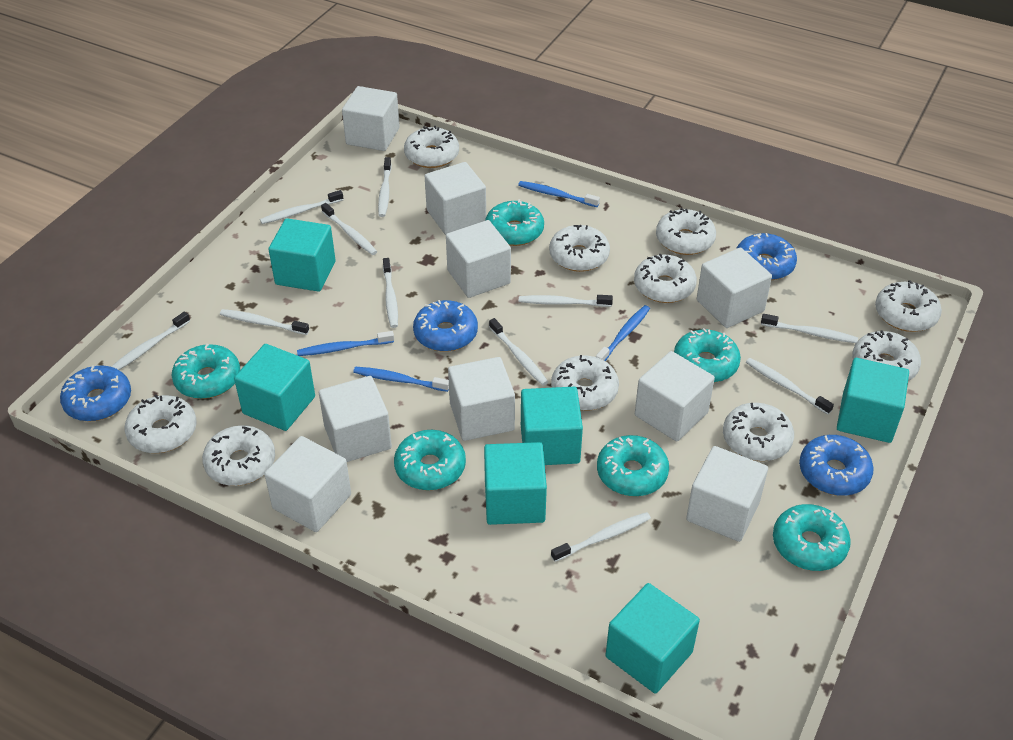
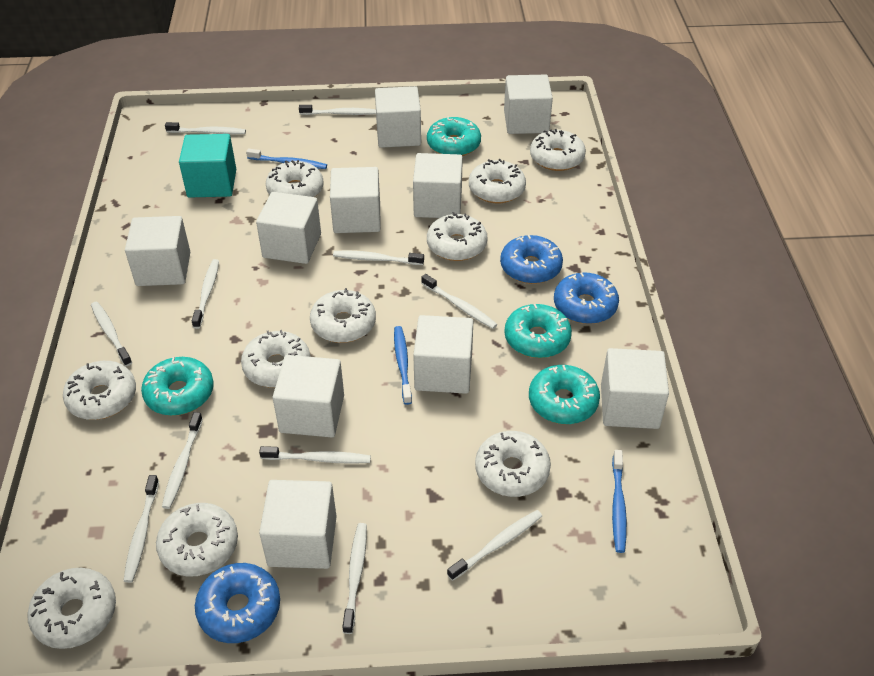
blue donut: [60,365,131,422] [413,300,478,352] [736,233,797,280] [799,435,874,496] = 4 -> [195,563,280,643] [500,235,563,284] [554,272,619,324] = 3
blue toothbrush: [297,331,394,356] [353,367,449,392] [518,181,600,207] [596,305,650,361] = 4 -> [246,148,327,169] [394,326,412,405] [612,450,627,553] = 3
turquoise cube: [234,344,315,431] [268,218,336,292] [484,442,547,525] [521,387,583,465] [606,583,700,693] [837,358,909,443] = 6 -> [179,134,236,198] = 1
turquoise donut: [172,344,240,399] [394,430,466,490] [485,199,544,246] [597,435,669,497] [674,328,741,383] [773,504,851,571] = 6 -> [141,357,214,416] [427,116,481,156] [505,304,572,358] [529,365,600,424] = 4
white cube: [264,436,351,532] [319,376,392,462] [342,86,400,151] [425,162,486,235] [446,220,511,298] [448,357,515,441] [635,351,715,442] [686,446,768,542] [697,248,772,328] = 9 -> [125,216,190,286] [256,192,321,264] [259,480,337,569] [273,355,344,437] [330,167,381,233] [375,86,421,148] [413,153,463,218] [413,315,473,394] [504,75,553,134] [601,348,669,429] = 10

